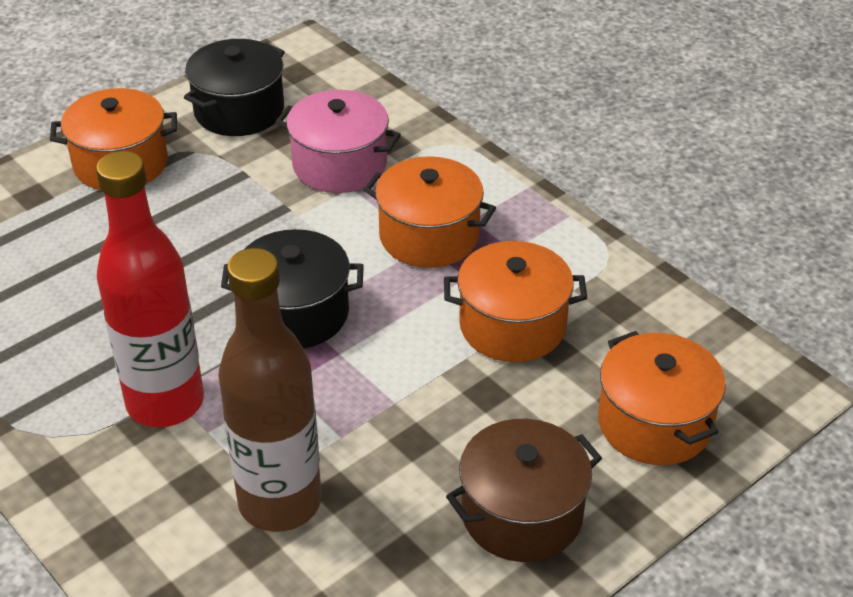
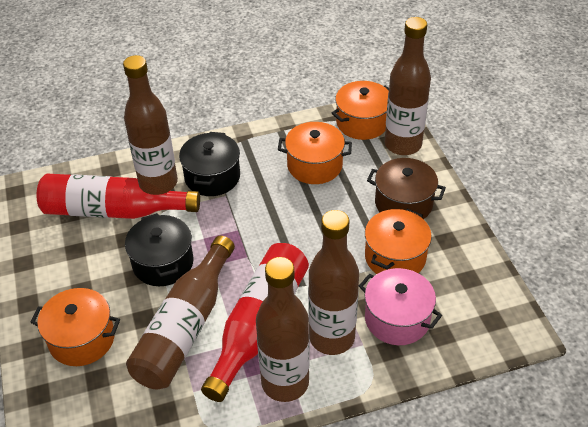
brown bottle: [218,248,321,532] = 1 -> [123,55,178,191] [126,236,235,389] [256,257,310,402] [308,210,359,355] [385,17,431,155] = 5
red bottle: [96,151,204,427] = 1 -> [37,174,200,219] [201,243,309,402] = 2

